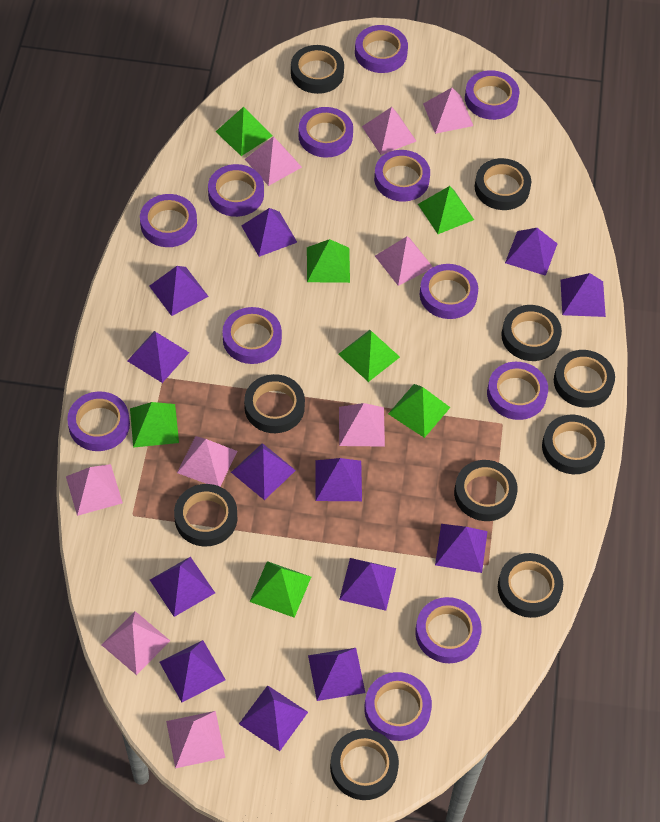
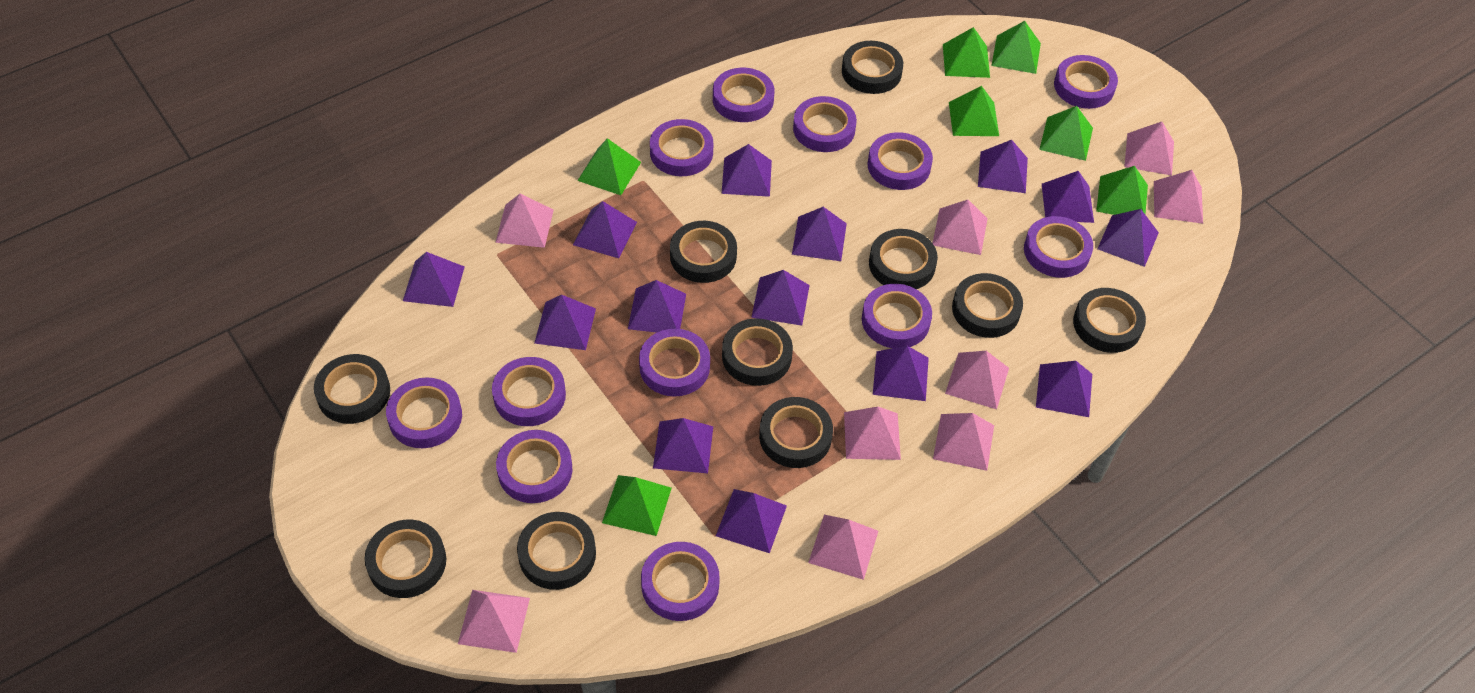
purple pyramid: [127,331,189,383] [149,266,209,316] [150,557,215,617] [160,640,226,702] [231,443,296,500] [239,685,308,751] [241,208,297,257] [308,648,365,701] [315,458,362,501] [339,558,396,611] [435,524,488,573] [505,228,557,276] [561,273,606,317] = 13 -> [403,252,465,307] [534,295,596,350] [573,201,637,258] [628,280,686,333] [653,418,713,473] [716,489,787,553] [722,144,772,197] [751,270,810,325] [792,207,847,261] [873,346,929,401] [978,140,1028,193] [1036,361,1092,417] [1042,171,1094,223] [1097,209,1159,267] = 14

